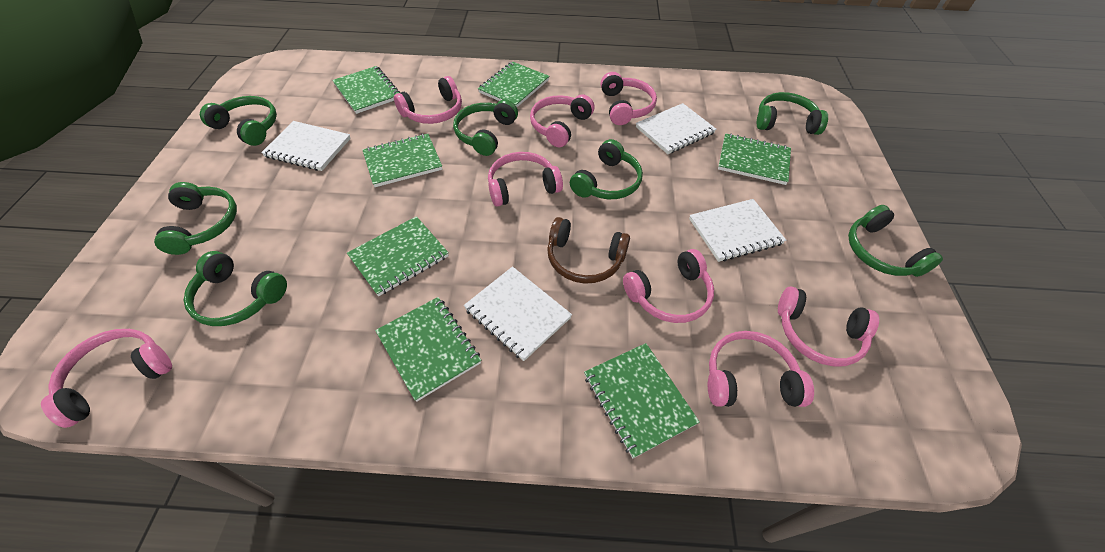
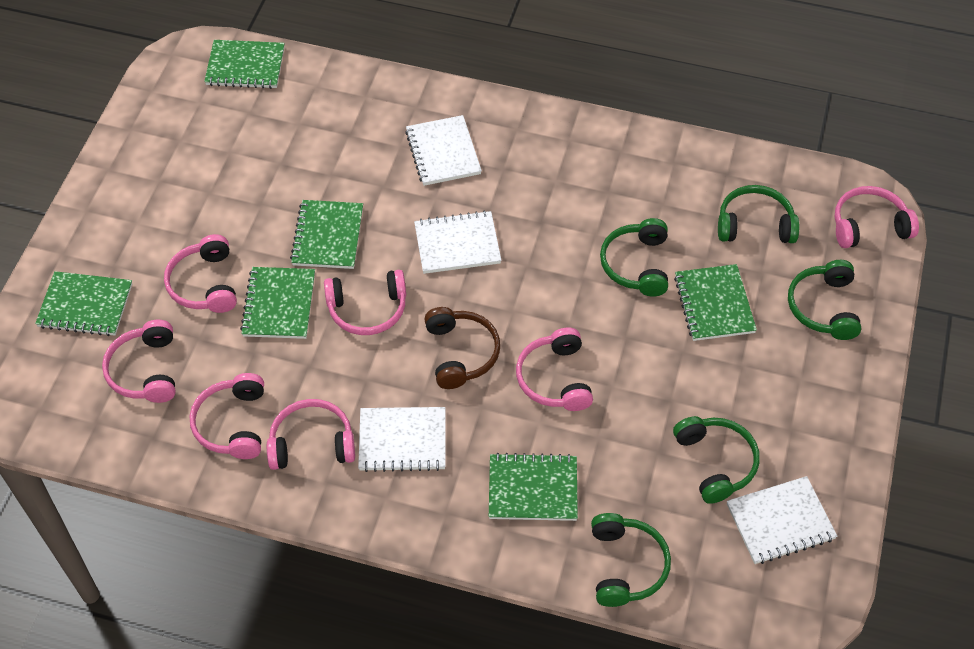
green headphones: [154,182,237,255] [184,251,287,326] [200,96,277,146] [453,99,518,156] [570,139,643,199] [757,92,828,135] [848,205,943,277] = 7 -> [591,513,671,607] [600,218,668,297] [673,416,760,504] [718,185,799,243] [788,260,861,340] = 5
green notebook: [332,66,400,114] [347,216,449,296] [362,134,442,187] [375,297,481,402] [478,61,549,107] [584,343,700,458] [718,133,791,185] = 7 -> [35,271,132,336] [204,40,285,89] [240,267,315,339] [290,200,363,269] [489,453,578,521] [674,264,757,341] = 6
pink headphones: [41,329,172,428] [394,76,462,124] [488,152,563,207] [530,94,595,147] [601,72,657,125] [623,249,714,323] [708,331,814,407] [778,287,879,367] = 8 -> [102,320,176,403] [164,234,237,313] [190,373,264,459] [267,399,355,470] [324,270,406,335] [516,327,593,411] [835,186,919,248] = 7

